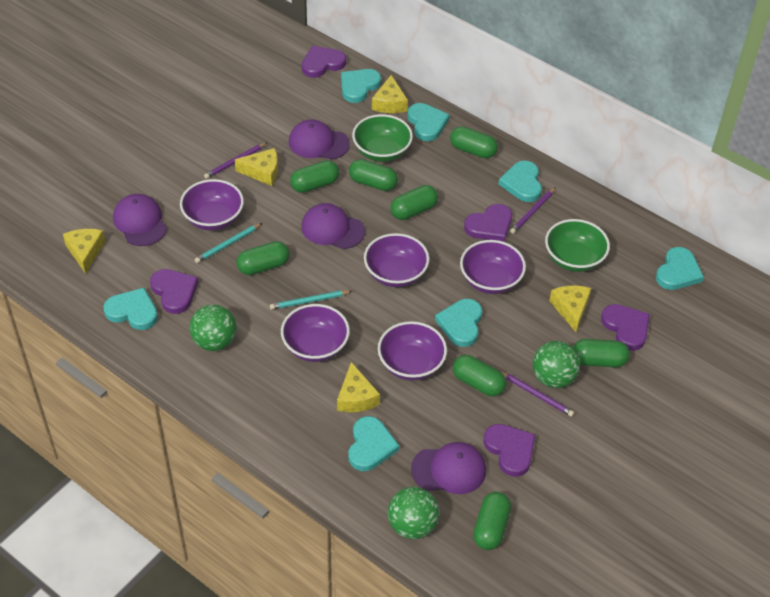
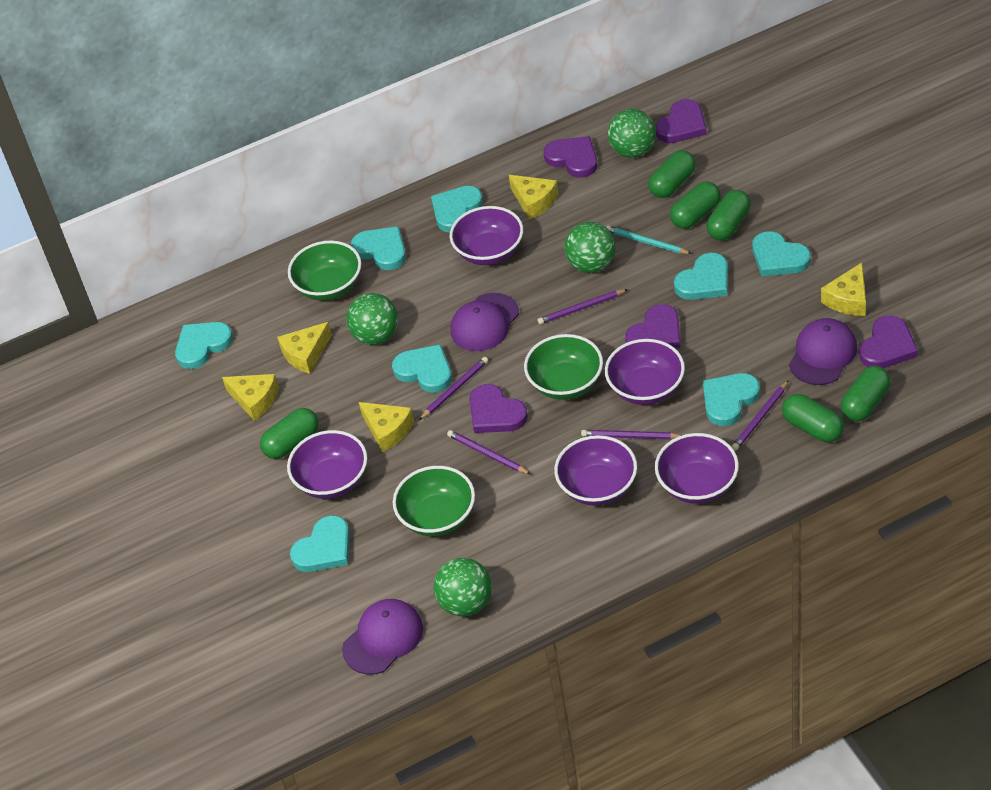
green ball: [190,304,237,351] [388,487,440,539] [533,341,580,388] = 3 -> [346,293,398,345] [433,558,492,617] [564,222,616,273] [607,109,656,158] = 4
green bowl: [352,114,413,162] [545,219,610,272] = 2 -> [288,241,362,301] [393,466,475,536] [524,334,603,400] = 3
green capsule: [237,241,289,275] [290,160,339,193] [349,159,398,191] [390,185,438,220] [450,126,498,158] [453,355,506,396] [473,492,511,550] [573,339,630,367] = 8 -> [260,408,319,459] [648,150,696,198] [670,181,721,229] [707,190,750,240] [782,394,844,442] [841,366,891,422] = 6
purple cap: [113,194,167,246] [289,119,350,160] [301,203,365,249] [411,442,486,494] = 4 -> [342,599,423,675] [451,293,519,351] [789,318,857,385] = 3
purple pencil: [204,142,268,179] [500,371,574,417] [510,187,556,234] = 3 -> [419,357,488,420] [447,430,531,474] [538,289,628,324] [581,430,682,440] [732,380,789,451] = 5
turquoise heart: [103,288,158,330] [341,69,381,103] [348,416,400,471] [407,103,450,141] [435,299,482,347] [498,161,542,202] [656,247,704,290] = 7 -> [175,322,233,369] [290,515,350,572] [351,226,406,270] [392,344,452,393] [431,186,483,233] [674,253,728,300] [703,373,760,426] [752,231,811,276] = 8
turquoise pencil: [195,223,262,263] [270,290,352,310] = 2 -> [606,226,692,254] = 1

